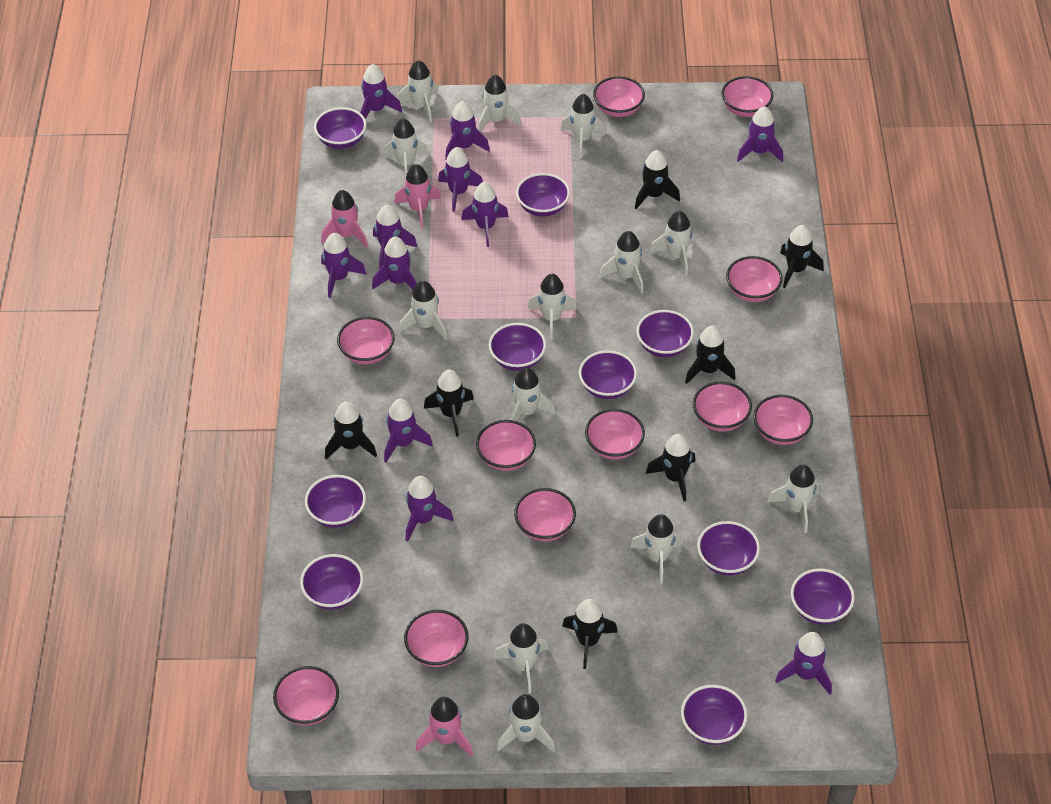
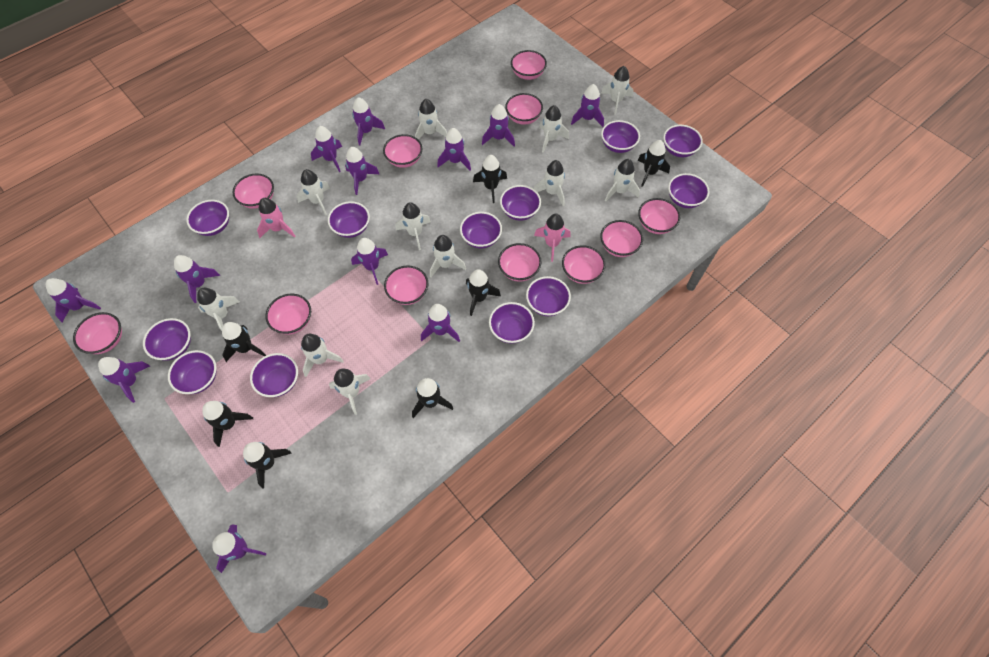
pink rocket: [321,190,368,248] [394,164,441,229] [416,697,473,757] = 3 -> [257,198,295,238] [534,214,570,262] = 2
purple bowl: [300,554,363,610] [305,475,366,528] [314,107,366,149] [489,323,546,371] [516,173,570,217] [579,350,637,399] [636,310,694,358] [681,685,748,745] [697,521,760,576] [791,568,855,625] = 10 -> [143,318,191,361] [168,350,217,394] [186,200,229,236] [250,353,298,397] [328,201,370,238] [460,212,502,248] [489,302,535,344] [500,185,541,221] [526,276,571,316] [601,120,640,153] [663,125,703,157] [668,173,710,208] = 12
purple rocket: [321,233,366,298] [360,64,402,119] [372,237,417,290] [373,205,417,269] [384,399,433,463] [406,476,453,542] [438,147,483,212] [445,101,490,160] [461,182,509,247] [737,106,783,162] [775,632,832,695] = 11 -> [46,278,101,322] [98,357,150,403] [174,255,220,303] [212,524,267,573] [311,126,342,172] [345,147,379,195] [351,238,388,285] [352,97,385,145] [421,304,460,342] [437,128,471,171] [482,104,515,147] [571,84,604,127] = 12
white rocket: [383,118,429,181] [397,60,438,122] [399,281,447,340] [478,75,521,132] [493,623,549,694] [497,694,555,752] [510,367,556,421] [528,274,577,340] [560,94,606,158] [599,231,643,294] [630,514,684,584] [650,211,694,276] [768,465,819,533] = 13 -> [197,288,240,331] [297,169,330,216] [301,334,344,377] [329,369,371,415] [396,202,431,250] [415,99,447,140] [430,235,466,278] [534,160,565,206] [539,105,569,153] [601,66,633,115] [605,159,640,201] = 11

